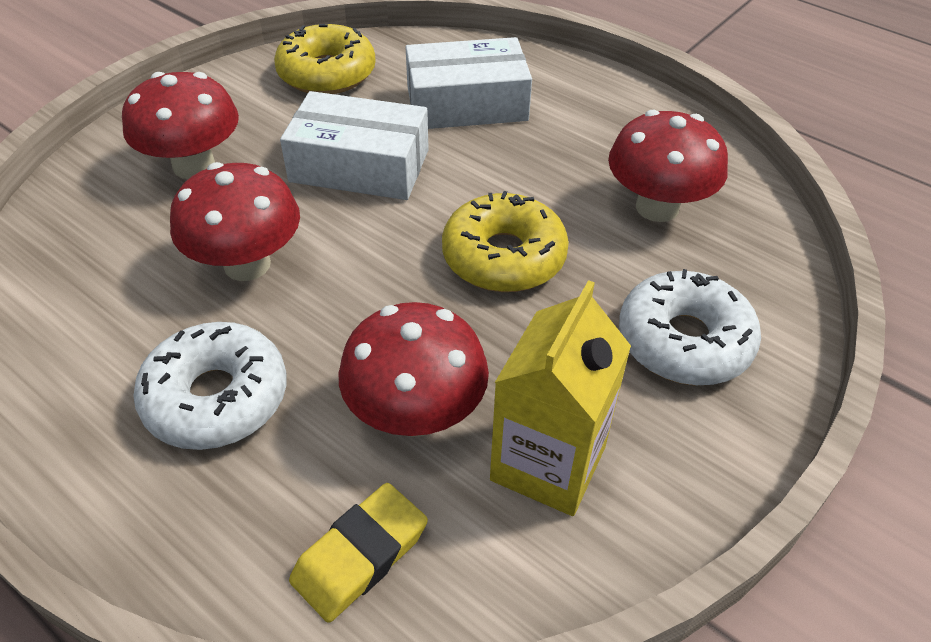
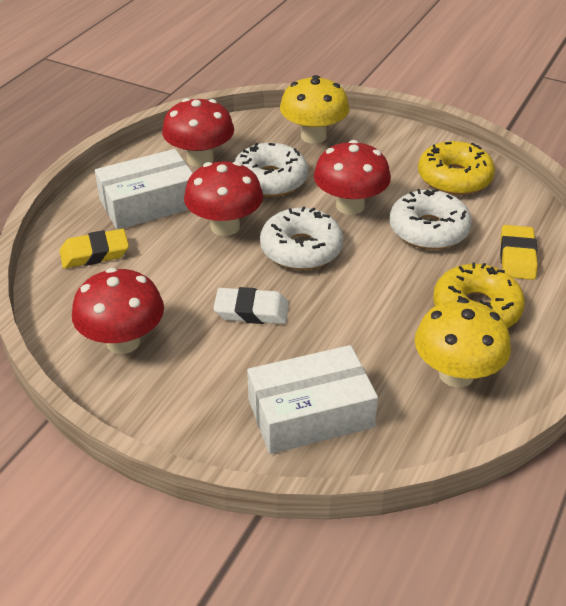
white donut: [133,322,286,450] [619,269,761,386] = 2 -> [234,143,308,197] [260,206,343,270] [390,189,472,250] = 3
white eraser: none = 0 -> [213,287,289,324] = 1
yellow carton: [490,280,631,516] = 1 -> none = 0
yellow eraser: [289,483,428,623] = 1 -> [60,229,129,268] [500,225,538,280] = 2
yellow mushroom: none = 0 -> [280,75,349,144] [415,298,511,387] = 2

